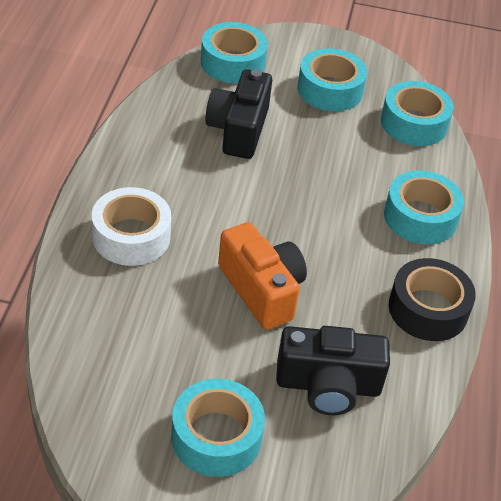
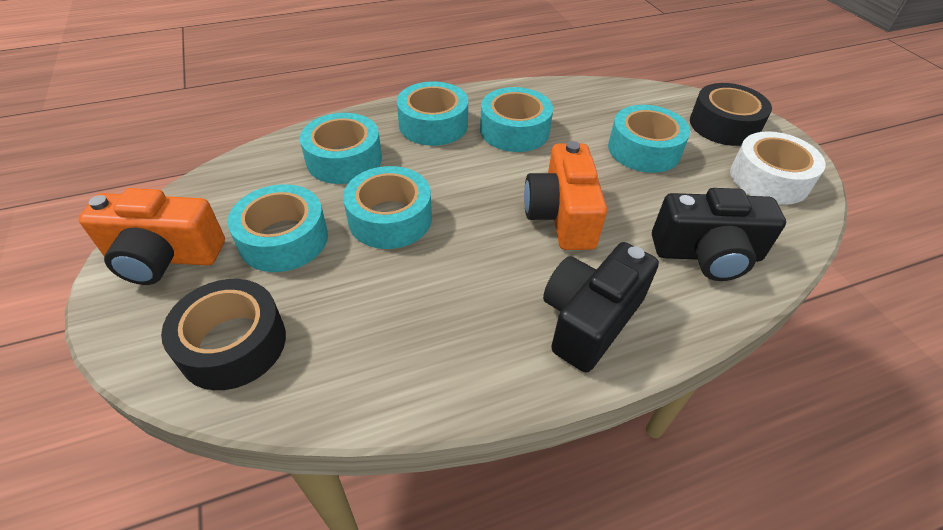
black tape: [389,258,476,341] = 1 -> [161,279,286,390] [690,83,772,146] = 2
orange camera: [218,222,307,330] = 1 -> [79,188,225,285] [524,141,607,250] = 2
turquoise tape: [171,379,265,477] [201,22,268,84] [297,48,367,111] [381,81,454,146] [384,170,464,245] = 5 -> [228,184,328,272] [300,113,382,184] [343,166,432,249] [397,82,468,146] [480,87,553,152] [608,105,690,173] = 6

